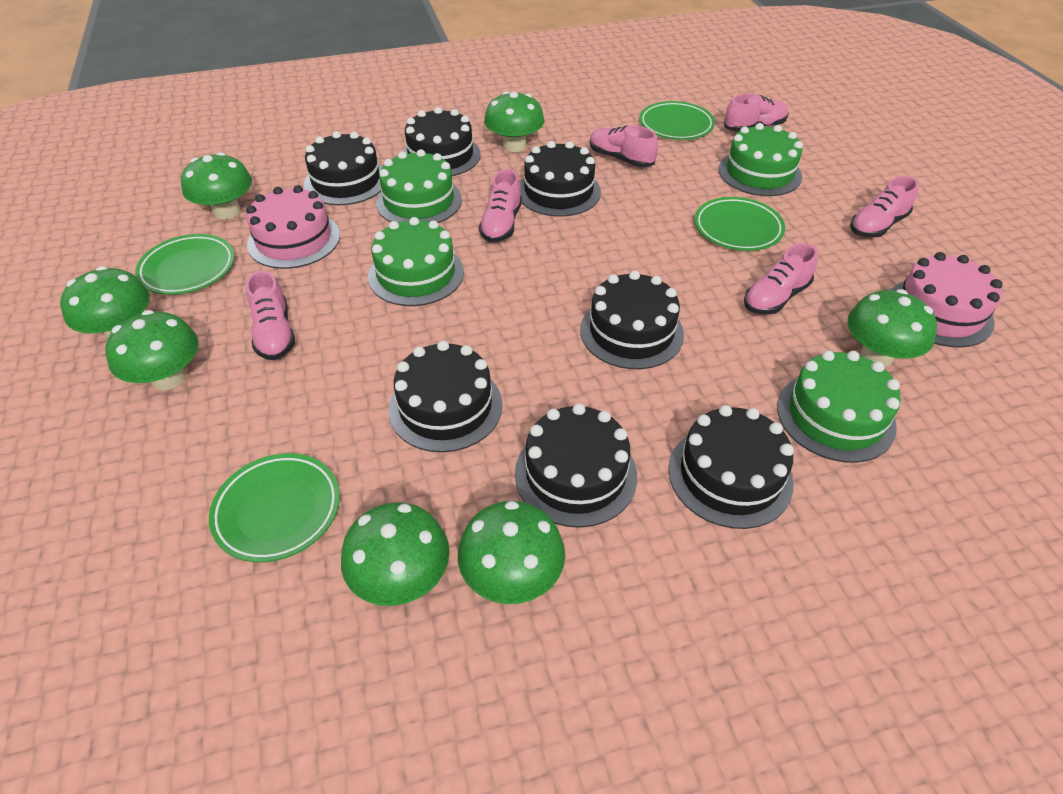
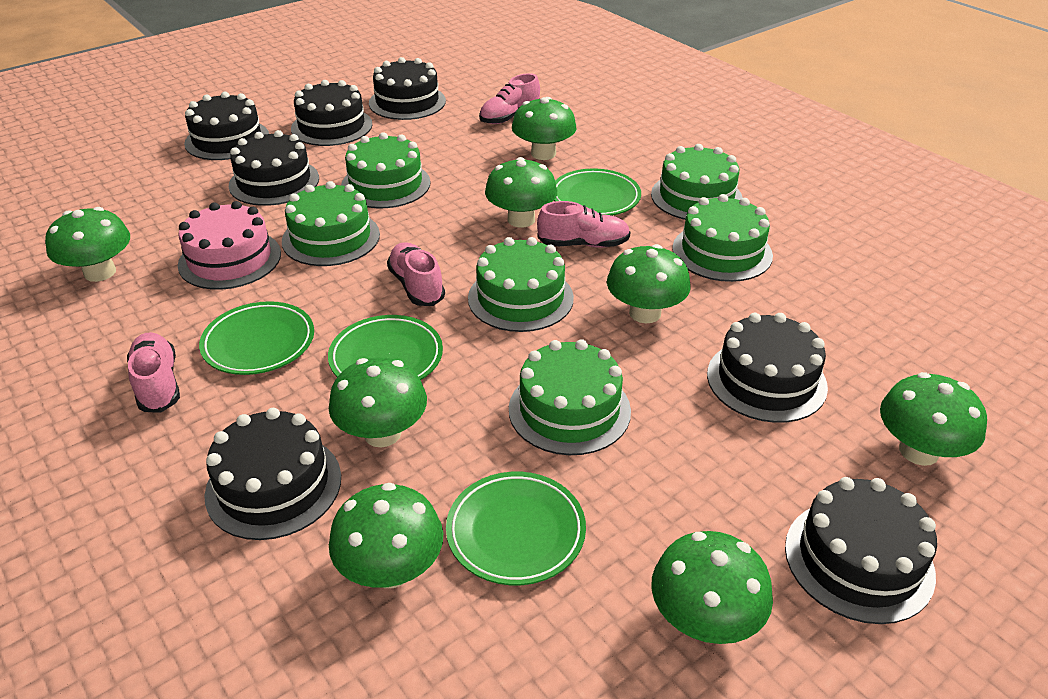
green cake: [368,217,464,306] [376,149,462,223] [719,123,803,196] [777,350,901,463] = 4 -> [282,181,380,266] [341,132,431,208] [468,237,574,332] [509,339,631,455] [651,144,743,220] [672,194,773,282] = 6
green mushroom: [60,266,150,340] [105,310,199,390] [181,152,252,219] [341,502,450,606] [458,501,565,604] [484,91,545,152] [847,289,937,367] = 7 -> [45,207,130,282] [329,357,427,447] [329,483,443,588] [485,157,557,227] [512,97,576,160] [607,244,691,324] [651,531,773,644] [880,372,987,466] = 8
pink cake: [246,185,340,269] [891,252,1002,348] = 2 -> [178,201,281,290] = 1
pink shoe: [246,271,295,360] [479,169,522,242] [590,125,658,167] [724,94,789,132] [744,243,818,314] [850,176,919,238] = 6 -> [127,332,180,413] [387,242,445,306] [479,73,540,124] [537,201,630,248] = 4

